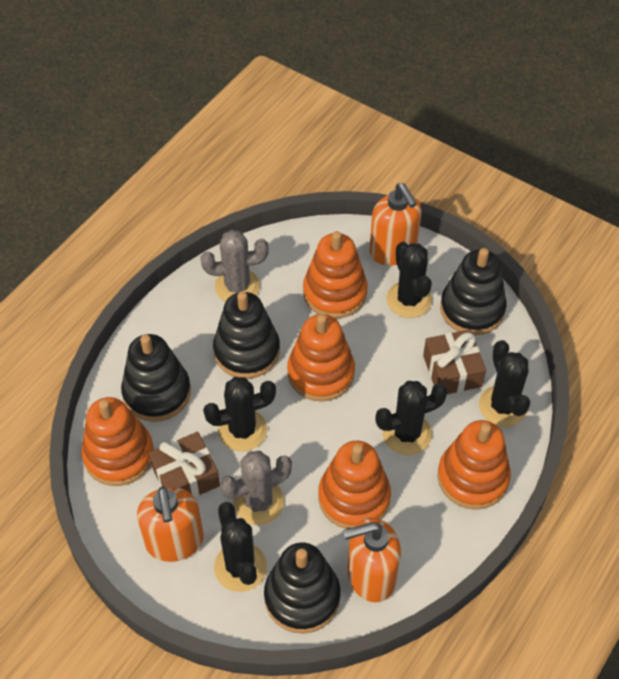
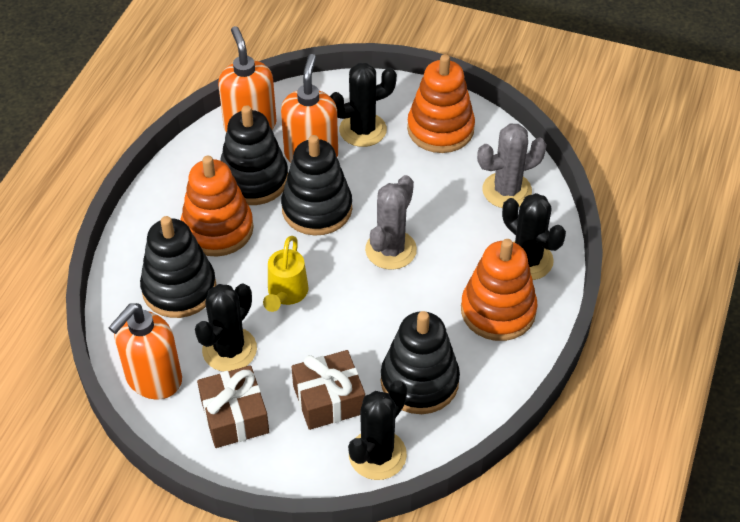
black cactus: [203,377,276,451] [214,502,267,592] [375,381,448,455] [387,242,432,318] [479,340,530,427] = 5 -> [195,283,257,372] [330,63,397,147] [348,380,407,480] [502,193,566,280] = 4
orange stacking toy: [81,397,154,486] [287,314,355,402] [303,231,368,319] [318,441,391,529] [437,420,511,510] = 5 -> [181,156,254,257] [407,54,475,153] [461,239,537,341] = 3
yellow watering can: none = 0 -> [263,236,309,312] = 1

